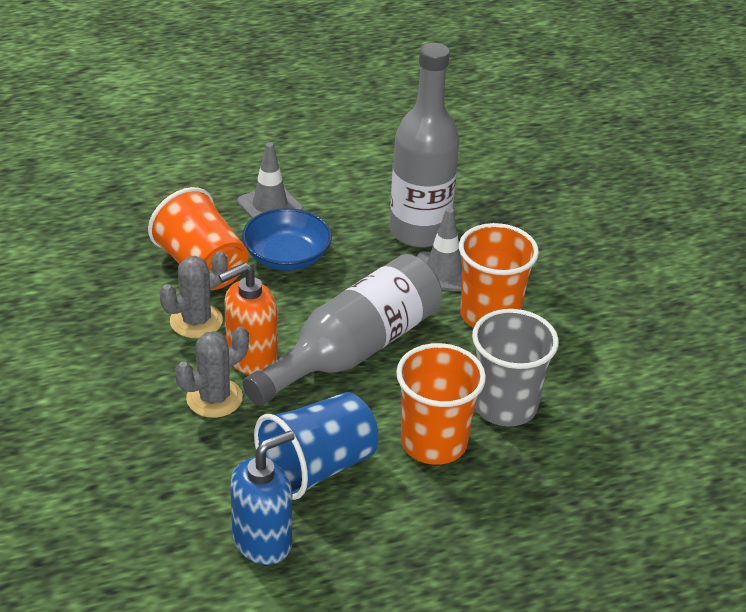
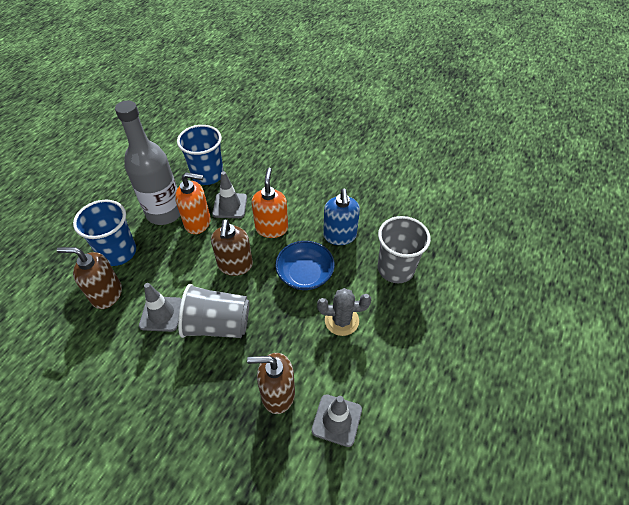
blue cup: [254,392,378,500] = 1 -> [73,200,136,266] [177,125,224,185] = 2
brown soap dispenser: none = 0 -> [57,247,122,309] [211,219,253,276] [247,353,295,414] = 3
grey bottle: [243,254,442,406] [390,43,460,248] = 2 -> [115,101,180,225] = 1
grey cactus: [160,251,228,338] [175,326,249,418] = 2 -> [317,288,371,336] = 1
grey cup: [472,309,559,426] = 1 -> [178,284,249,338] [378,216,431,283] = 2
grey traffic cone: [237,142,303,219] [417,208,463,291] = 2 -> [139,283,182,332] [212,171,247,218] [311,394,362,447] = 3
orange cup: [148,187,249,290] [396,343,486,465] [459,223,539,328] = 3 -> none = 0
orange soap dispenser: [218,263,277,375] = 1 -> [175,173,211,234] [252,168,288,238] = 2

